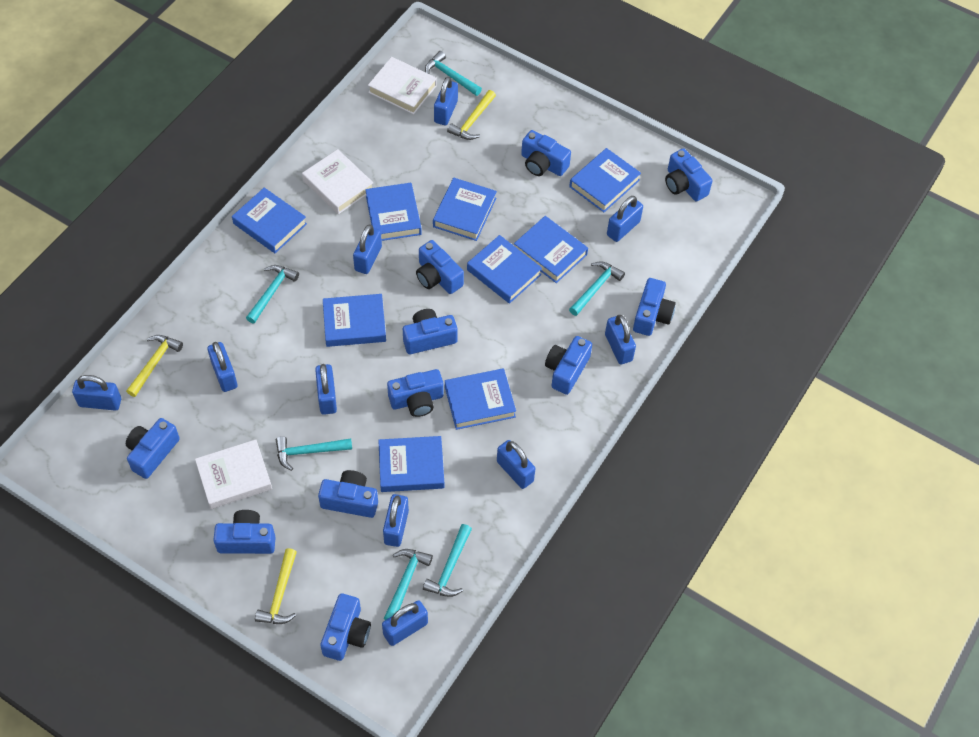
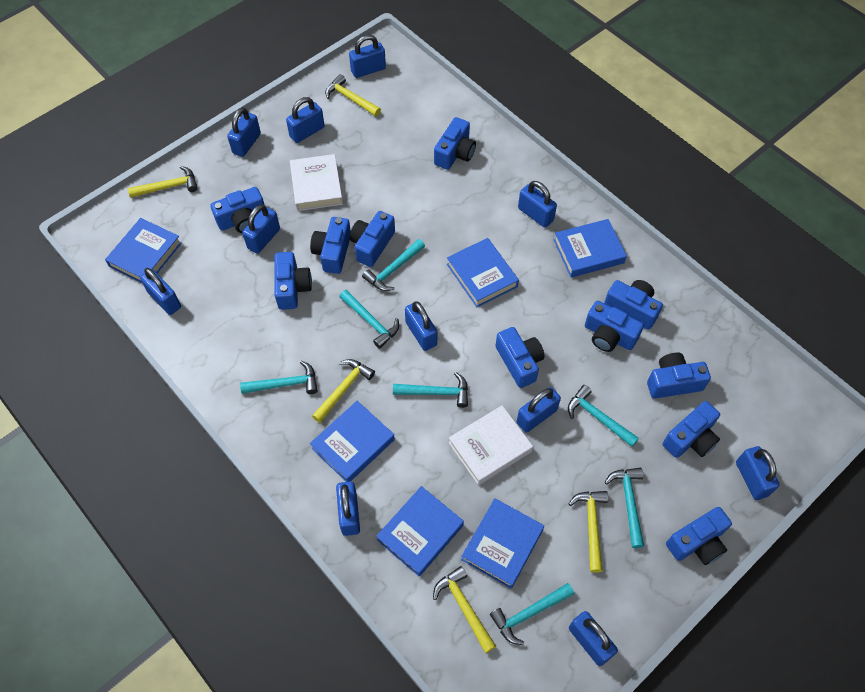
blue book: [232,187,307,253] [323,294,386,347] [365,183,422,241] [378,436,444,492] [433,178,497,241] [445,368,516,430] [467,235,542,304] [514,216,588,283] [569,148,641,212] = 9 -> [105,218,182,283] [310,401,395,482] [376,486,464,576] [447,238,519,307] [461,498,544,589] [554,219,627,277] = 6
blue padlock: [72,375,121,411] [207,342,238,392] [315,364,337,415] [353,225,382,274] [382,600,428,646] [383,494,409,547] [434,76,458,125] [497,440,535,489] [605,315,636,365] [607,196,643,242] = 10 -> [140,268,181,315] [227,108,261,157] [242,204,280,254] [286,97,325,143] [336,481,360,536] [349,35,386,78] [405,301,437,351] [517,387,561,433] [518,181,557,228] [569,611,618,666] [736,446,780,500] = 11
turquoise hammer: [246,265,299,323] [276,436,352,471] [384,549,433,620] [423,524,472,597] [425,51,482,96] [569,261,625,316] = 6 -> [240,361,318,394] [339,290,399,349] [362,239,425,291] [393,372,468,408] [490,583,574,645] [568,385,639,447] [605,467,644,548] = 7
white book: [195,439,272,509] [302,149,373,214] [368,57,437,115] = 3 -> [290,154,343,211] [449,405,533,485] = 2
yellow hammer: [126,335,183,397] [255,548,297,624] [447,90,496,140] = 3 -> [128,166,198,198] [312,359,375,423] [325,74,381,117] [433,566,496,653] [569,491,608,573] = 5

